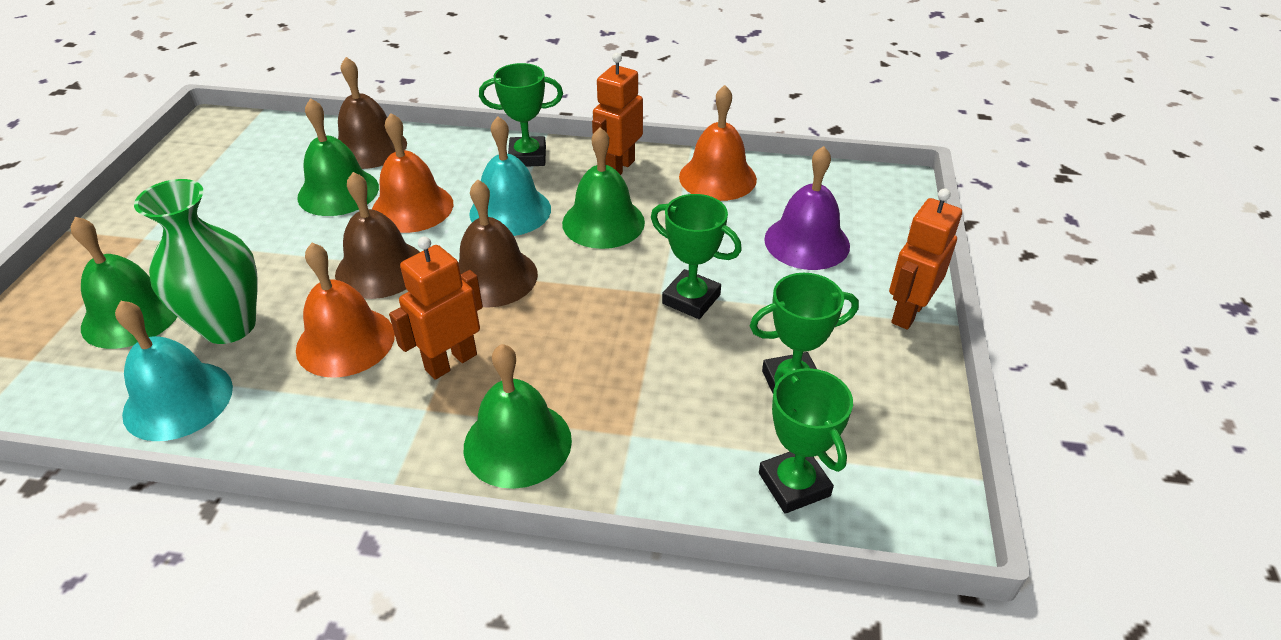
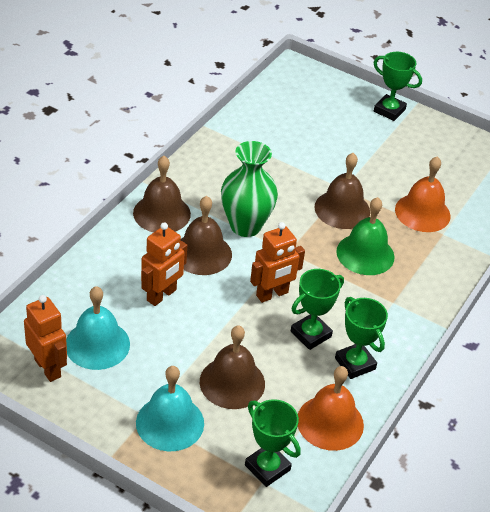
brown bell: [335,172,420,299] [338,57,407,169] [458,179,538,308] = 3 -> [133,156,191,232] [181,196,232,275] [200,325,265,409] [314,153,370,229] = 4
green bell: [71,217,177,349] [297,98,379,216] [464,344,572,489] [562,127,645,249] = 4 -> [336,197,394,275] = 1
orange bell: [296,243,395,378] [372,113,454,233] [679,85,757,201] = 3 -> [298,366,364,451] [395,156,451,232] = 2
purple bell: [764,146,850,270] = 1 -> none = 0

